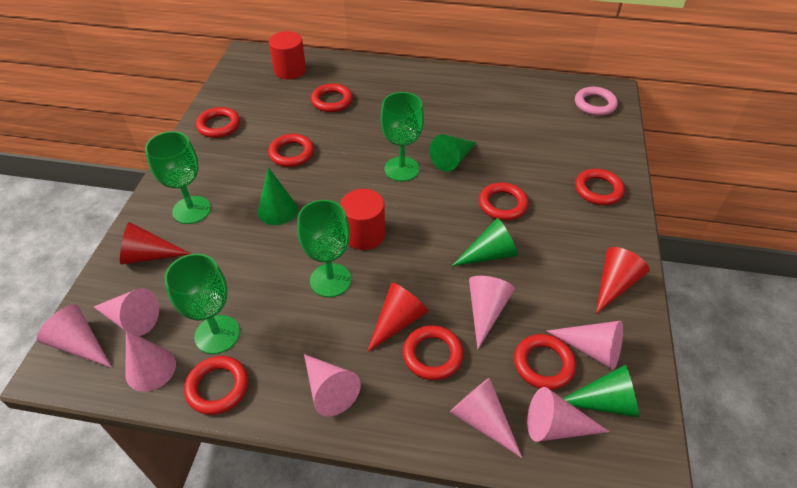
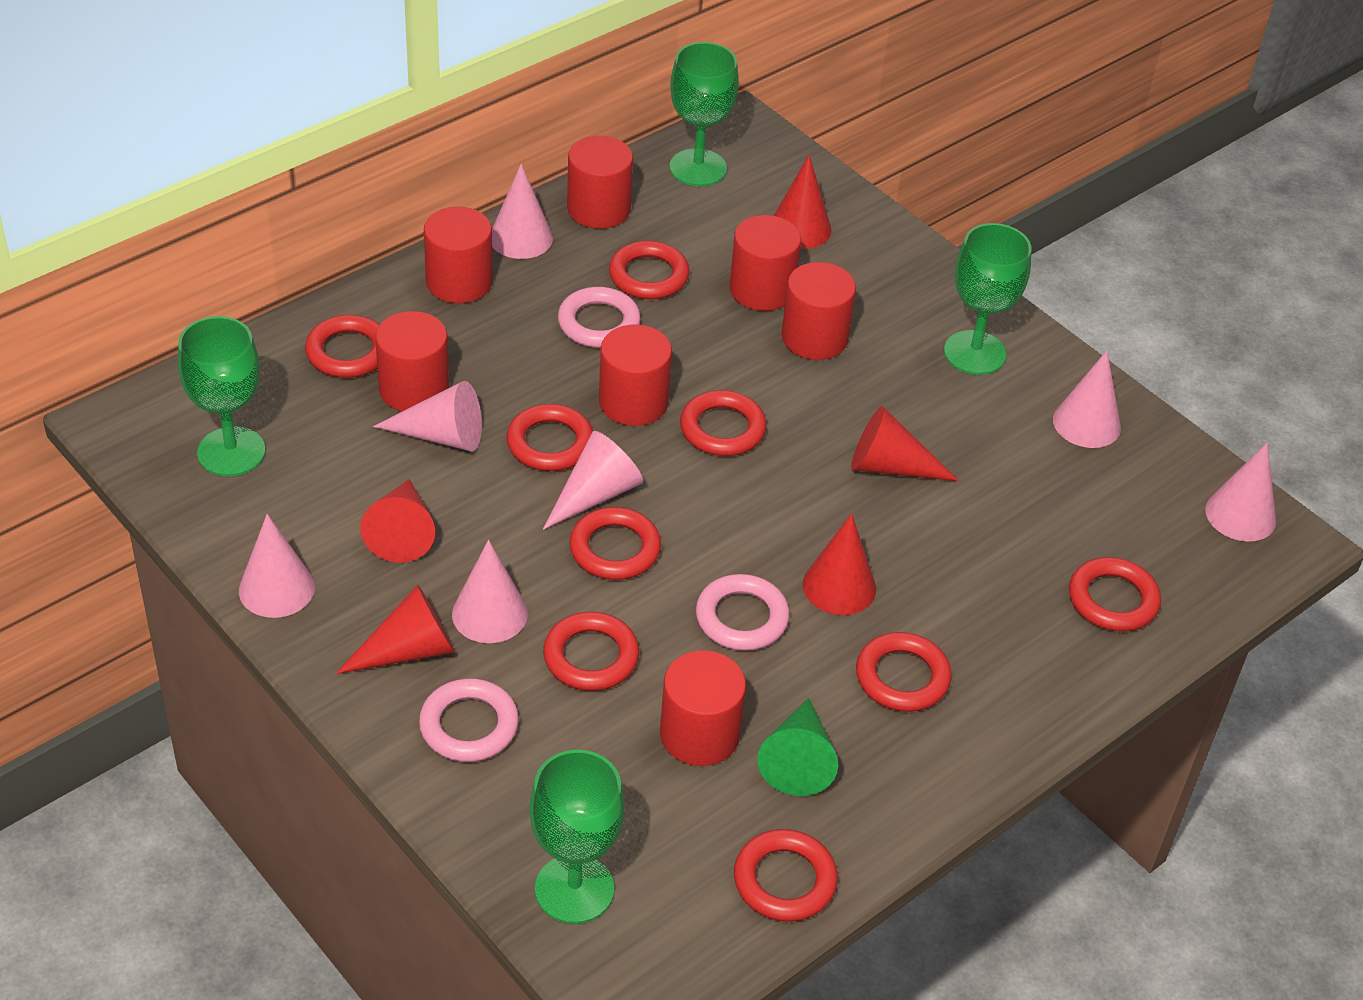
green cone: [258,167,298,225] [430,134,477,172] [452,218,518,266] [563,364,639,418] = 4 -> [757,698,838,796] = 1
pink cone: [37,304,112,368] [94,288,159,336] [125,330,176,392] [304,354,361,416] [450,378,522,458] [469,276,515,350] [527,387,610,442] [547,321,623,370] = 8 -> [239,514,315,618] [373,381,482,452] [452,540,528,643] [492,164,553,259] [543,431,643,530] [1053,350,1121,448] [1205,442,1276,542] = 7
pink ring: [575,87,618,116] = 1 -> [419,678,519,762] [558,287,641,348] [696,574,790,651] = 3
red cone: [120,222,191,264] [367,283,428,352] [596,247,649,314] = 3 -> [335,585,455,674] [360,479,435,563] [773,155,832,249] [803,513,876,615] [851,406,959,481] = 5
red cylinder: [269,31,306,79] [340,189,385,250] = 2 -> [375,311,449,411] [424,207,493,303] [567,136,633,229] [599,325,672,426] [660,650,746,766] [730,215,801,311] [782,262,856,360] = 7
red ring: [184,356,248,415] [196,107,240,138] [268,134,314,167] [311,83,353,112] [403,325,463,380] [479,182,528,221] [514,334,576,390] [575,169,625,205] = 8 -> [305,315,380,378] [506,404,593,471] [543,612,639,691] [569,507,661,580] [609,241,690,299] [680,390,767,456] [734,829,838,922] [856,632,952,712] [1069,557,1161,632] = 9

